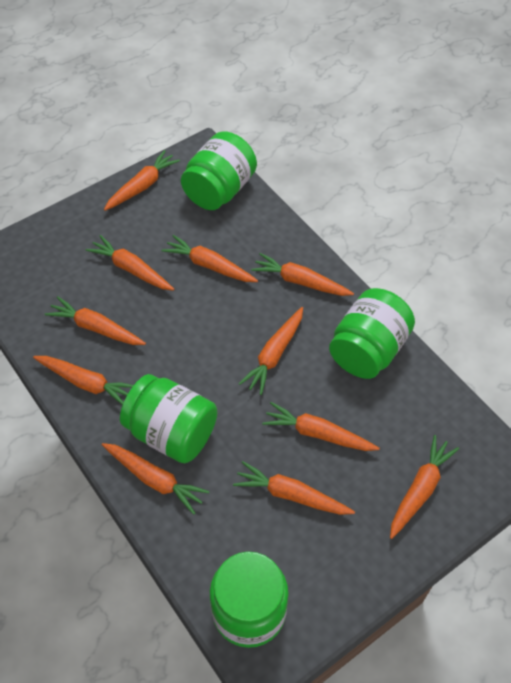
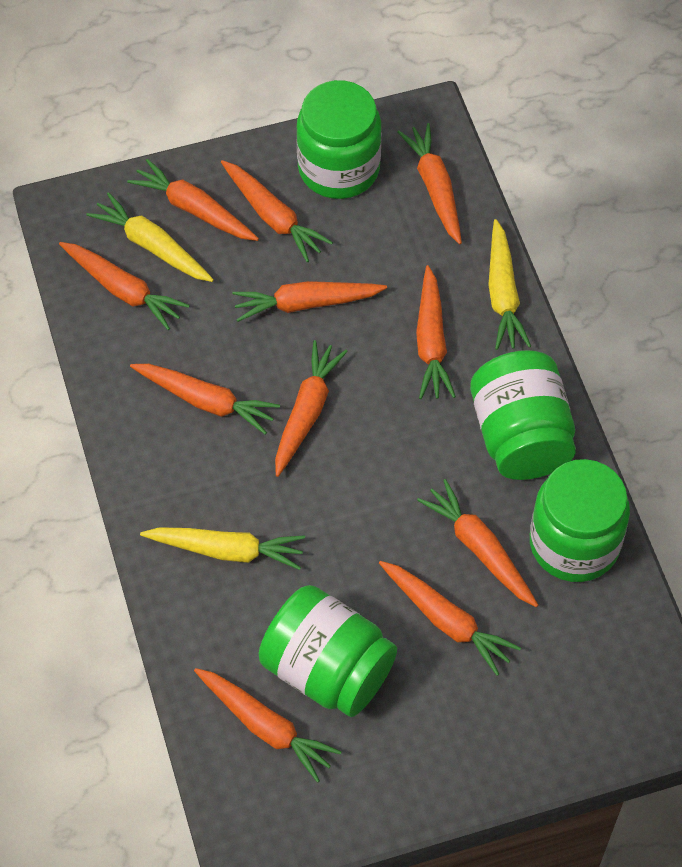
yellow carrot: none = 0 -> [86,192,214,282] [140,527,305,570] [488,219,531,350] = 3

